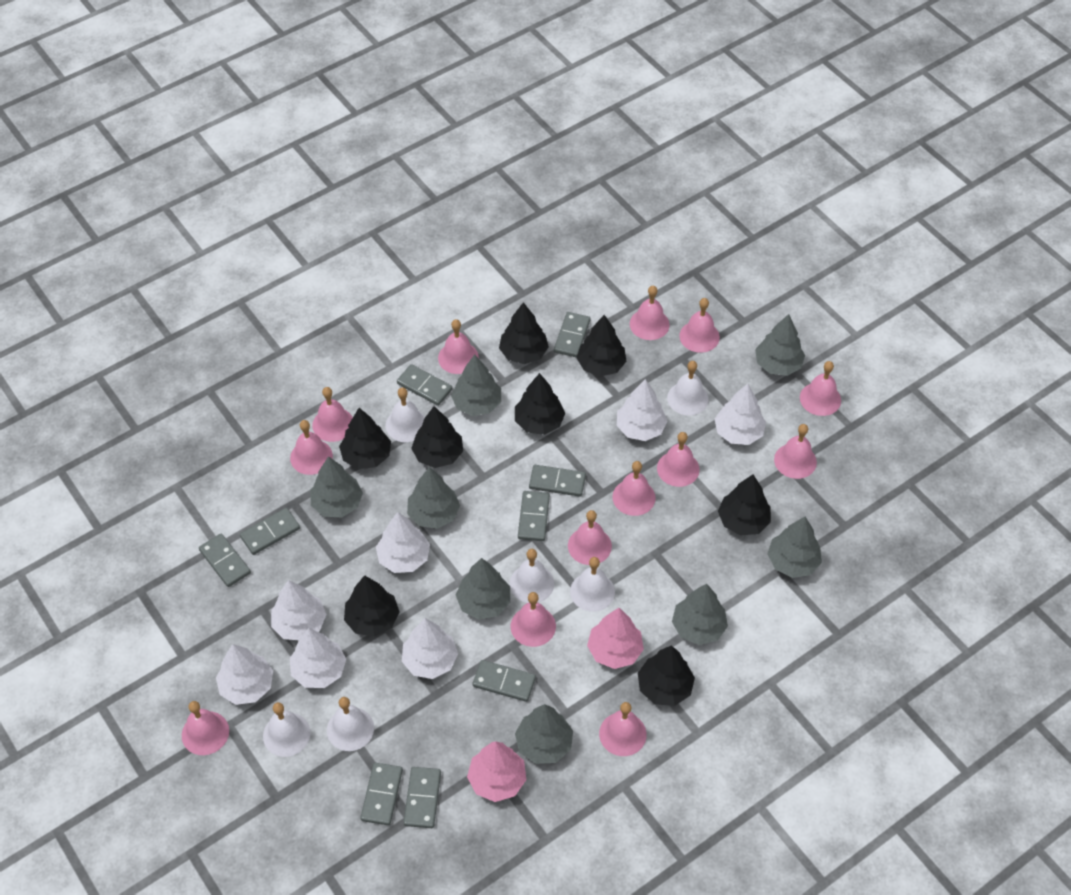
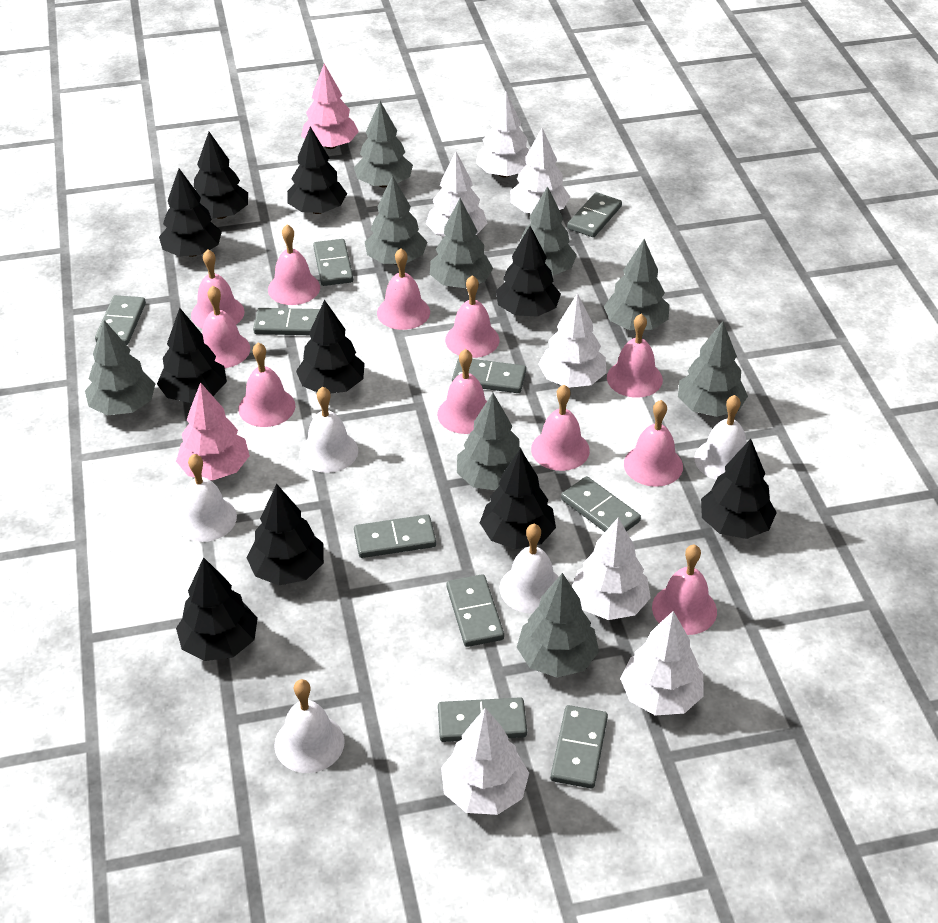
black tree: [339,408,391,469] [344,575,400,637] [411,406,463,468] [499,302,549,364] [515,373,565,435] [577,315,627,377] [638,645,695,706] [718,475,771,536] = 8 -> [157,308,227,403] [159,169,222,257] [176,557,258,661] [194,132,248,219] [247,484,324,585] [287,127,347,214] [296,300,365,394] [480,449,556,549] [496,226,561,317] [701,439,777,539] = 10
grey domino: [199,534,251,587] [240,508,300,555] [360,763,403,825] [397,364,452,406] [403,767,441,828] [473,660,536,702] [518,491,550,541] [529,465,586,497] [554,312,590,357] = 9 -> [95,295,146,345] [253,308,320,335] [313,239,353,286] [354,514,436,558] [438,697,527,742] [447,574,504,647] [452,358,526,393] [551,705,608,789] [561,476,641,532] [567,192,622,237] = 10
grey tree: [310,456,363,517] [407,467,460,529] [451,354,501,416] [456,558,510,619] [515,704,573,764] [672,584,728,645] [755,314,805,376] [767,517,822,578] = 8 -> [85,320,155,415] [354,101,413,188] [365,175,427,264] [430,198,493,288] [457,393,524,490] [514,186,577,276] [517,573,599,678] [604,239,670,330] [678,321,748,417] = 9
pink bell: [182,701,229,755] [290,420,333,475] [312,387,353,442] [438,319,479,374] [511,592,556,647] [568,510,612,565] [599,702,647,756] [612,461,656,516] [630,286,670,340] [657,432,700,487] [679,298,720,353] [774,424,817,479] [800,361,841,416] = 13 -> [191,249,245,329] [202,286,250,368] [238,342,295,427] [268,224,320,305] [377,248,430,330] [437,349,487,434] [445,275,500,358] [531,385,590,471] [607,314,663,398] [624,400,683,487] [652,544,717,635] = 11
white bell: [263,702,311,757] [327,697,374,751] [386,388,425,442] [510,549,554,603] [570,557,615,612] [667,361,709,415] = 6 -> [175,454,237,542] [274,679,345,773] [300,387,358,473] [500,524,559,614] [694,395,746,480] = 5

